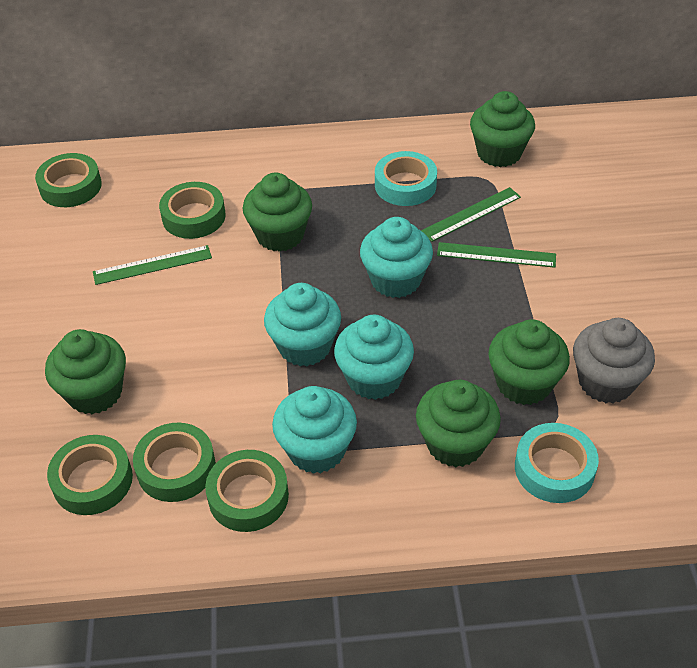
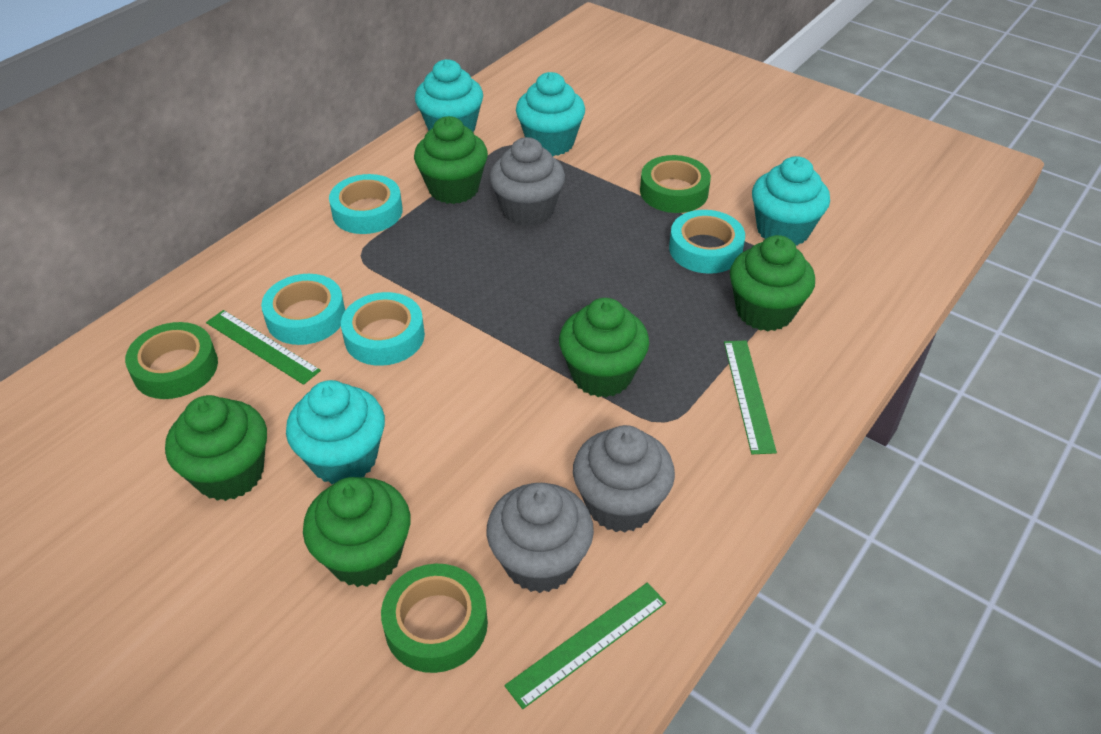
green tape: [35,153,102,207] [47,435,133,515] [133,423,216,502] [159,182,226,239] [205,450,289,532] = 5 -> [125,322,218,399] [381,564,488,673] [640,155,711,213] = 3
grey cupcake: [573,318,655,403] = 1 -> [486,483,594,593] [490,137,565,226] [573,425,675,533] = 3
turquoise tape: [375,151,437,206] [515,423,599,503] = 2 -> [261,274,345,345] [329,174,403,234] [341,292,425,366] [669,210,745,274] = 4

